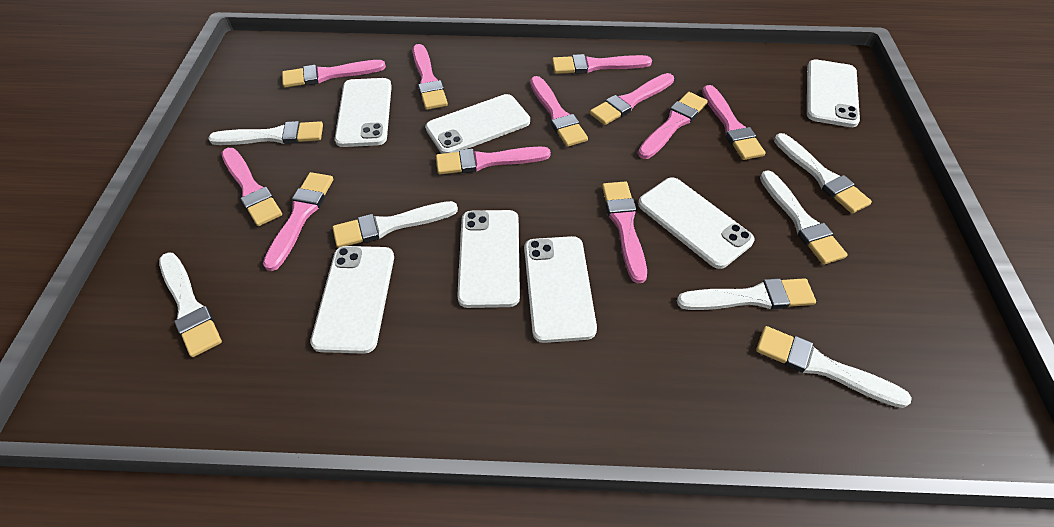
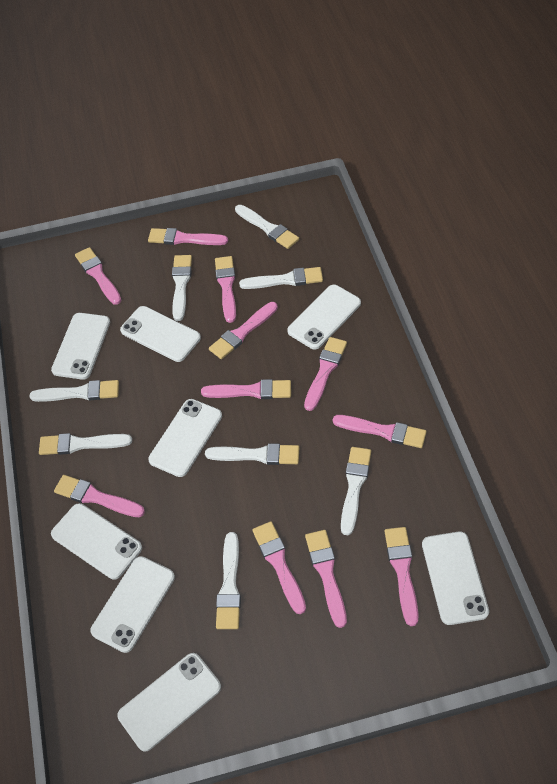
white brush: [159,252,222,357] [208,121,323,145] [333,201,458,248] [677,278,816,310] [756,326,912,408] [760,170,848,265] [774,133,872,214] = 7 -> [29,380,119,402] [39,433,132,455] [172,255,192,321] [205,443,299,465] [216,532,241,629] [235,205,299,249] [239,267,323,289] [341,447,371,535] = 8
white phone: [310,246,394,354] [335,78,392,147] [425,94,530,154] [457,210,520,308] [524,236,597,343] [638,177,755,269] [807,59,860,127] = 7 -> [51,313,110,380] [51,503,142,579] [91,556,175,653] [118,653,221,752] [120,306,201,362] [148,399,222,477] [287,285,361,350] [422,531,489,625] = 8

